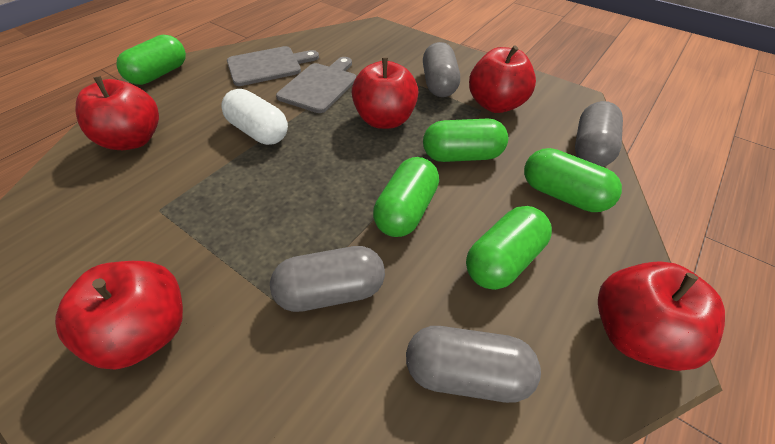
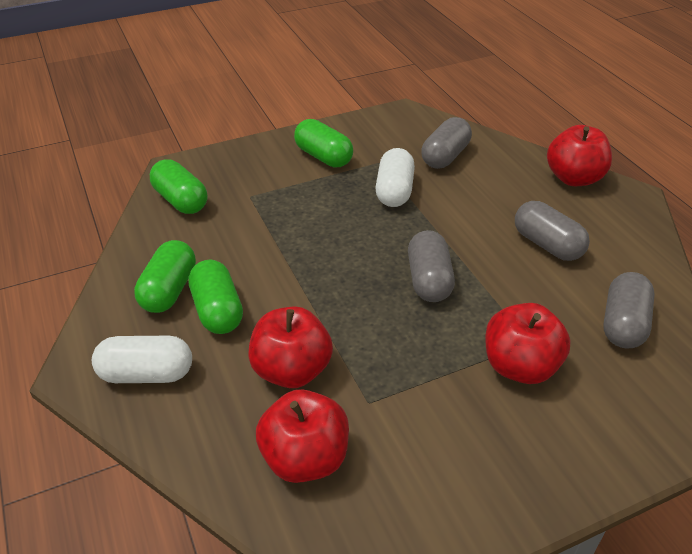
green capsule: [116,35,186,85] [373,157,439,237] [423,119,508,162] [466,206,552,290] [524,148,622,212] = 5 -> [134,240,196,313] [150,159,207,214] [189,260,243,334] [294,119,353,167] = 4
grey cutting board: [227,46,319,86] [276,57,356,113] = 2 -> none = 0
red apple: [55,261,183,369] [76,76,159,150] [352,57,418,129] [469,45,536,113] [598,261,725,371] = 5 -> [248,306,333,388] [256,389,349,483] [485,303,571,384] [547,125,612,186] = 4
white capsule: [221,89,288,145] = 1 -> [92,336,192,383] [375,148,415,207] = 2

